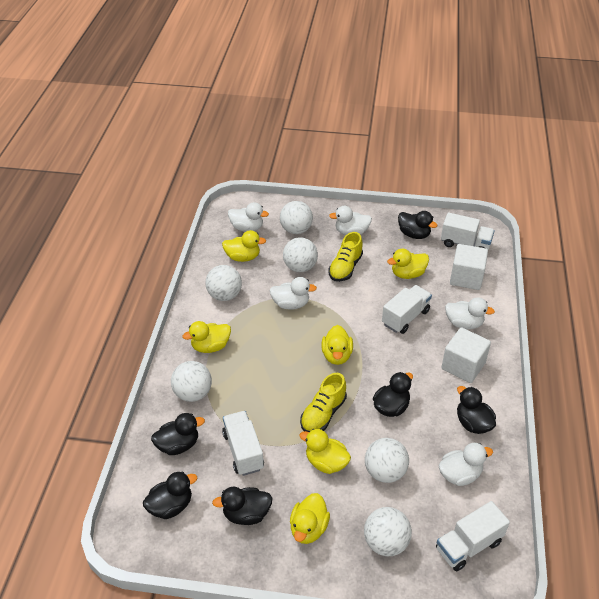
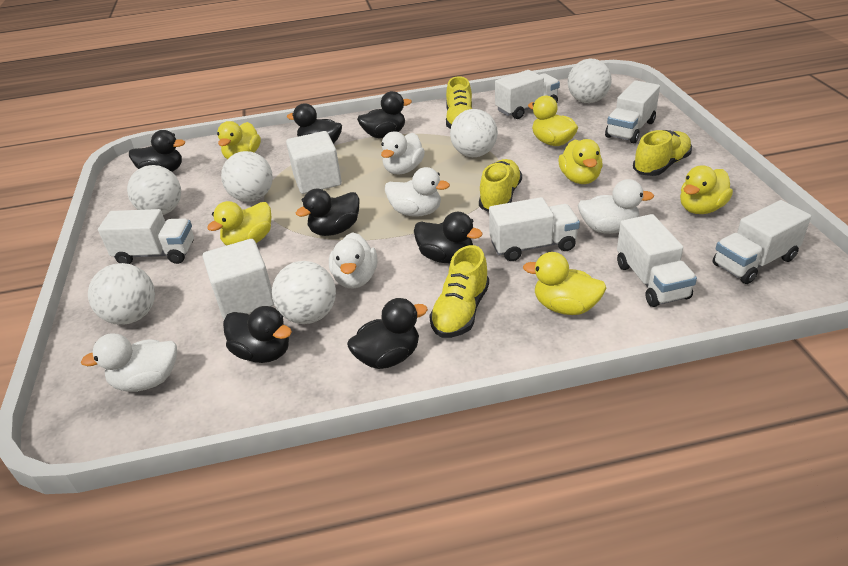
black duck: [143,471,197,519] [151,413,205,455] [212,487,272,525] [373,372,413,417] [398,211,438,239] [457,386,496,434] = 6 -> [129,130,185,172] [223,306,292,363] [287,103,342,144] [296,189,359,236] [347,298,428,369] [357,91,412,138] [414,212,483,263] = 7
white truck: [222,411,264,476] [382,285,432,334] [436,501,510,571] [441,213,495,250] = 4 -> [98,209,194,264] [489,197,580,261] [495,70,560,119] [605,80,660,144] [617,214,697,307] [713,200,811,284] = 6
yellow shoe: [300,373,347,432] [328,232,363,282] = 2 -> [429,245,489,338] [446,76,472,129] [479,159,522,212] [633,130,692,176] = 4

